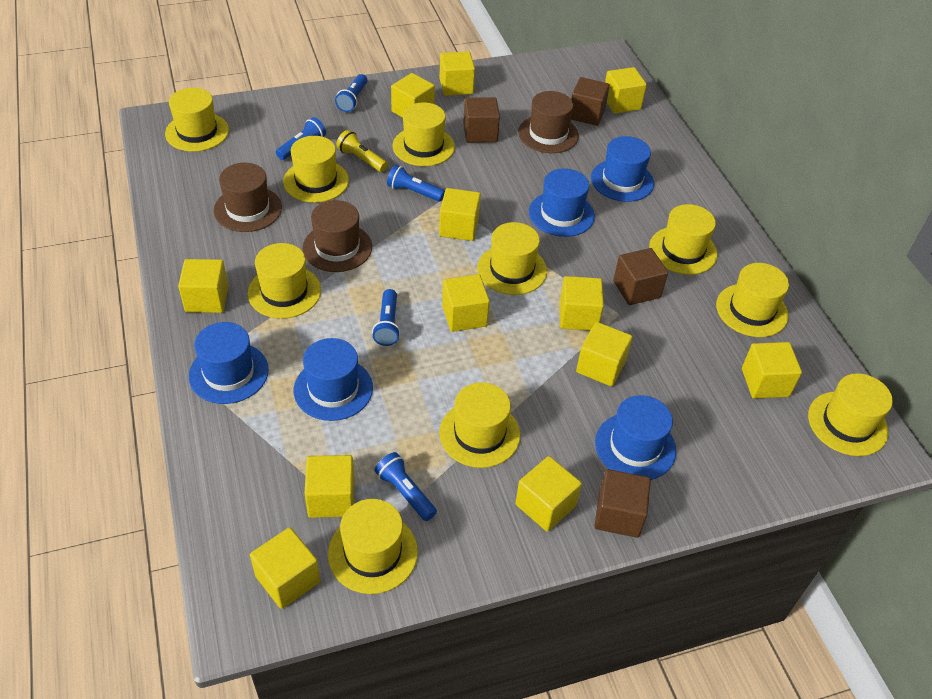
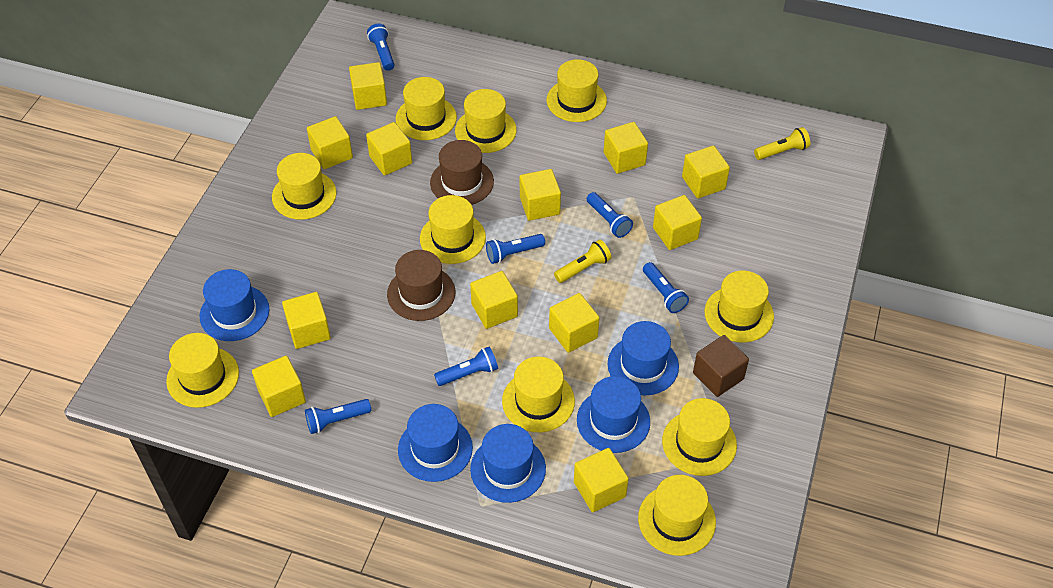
blue flashlight: [276,117,326,160] [335,74,367,112] [372,289,400,346] [374,452,437,521] [387,165,445,202] = 5 -> [305,399,371,434] [367,24,395,71] [434,346,498,386] [486,234,545,264] [587,192,633,238] [643,262,689,313] = 6
brown cube: [463,97,500,143] [571,77,610,126] [594,469,651,538] [613,248,668,305] = 4 -> [693,335,749,397] = 1
brown hat: [214,163,282,232] [302,200,372,272] [518,91,579,153] = 3 -> [387,250,455,321] [430,140,494,205] = 2
yellow flashlight: [336,130,388,172] = 1 -> [554,239,611,283] [754,127,810,160] = 2

